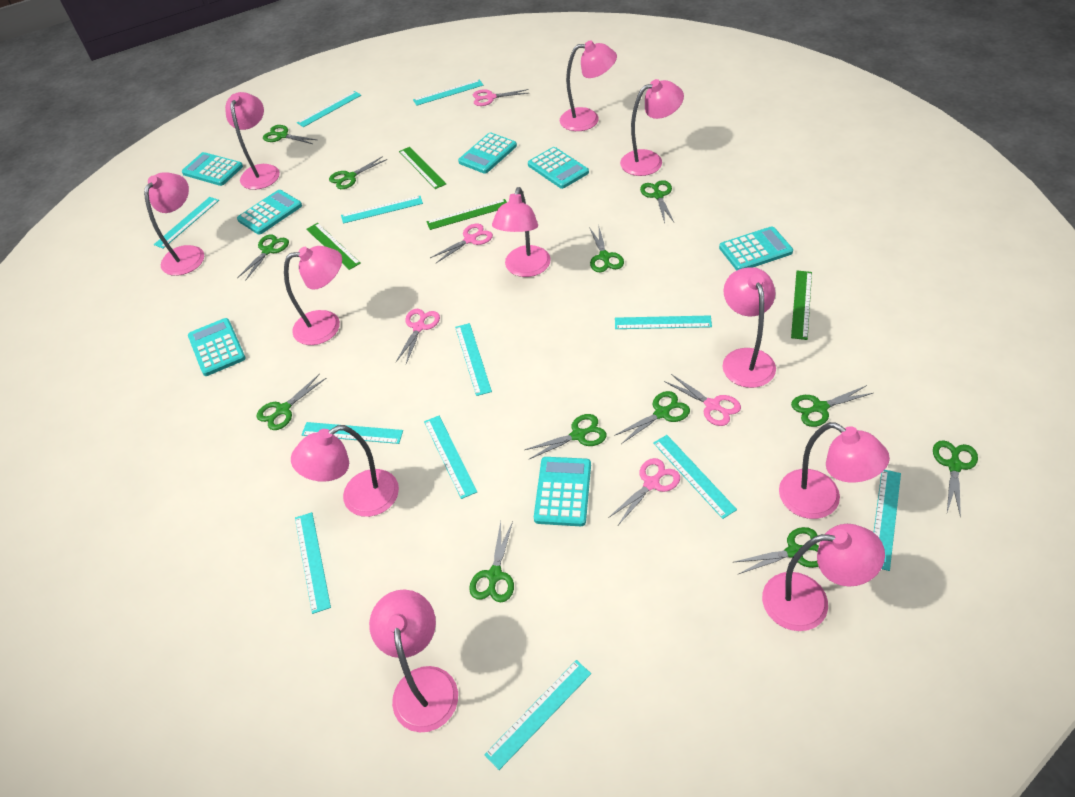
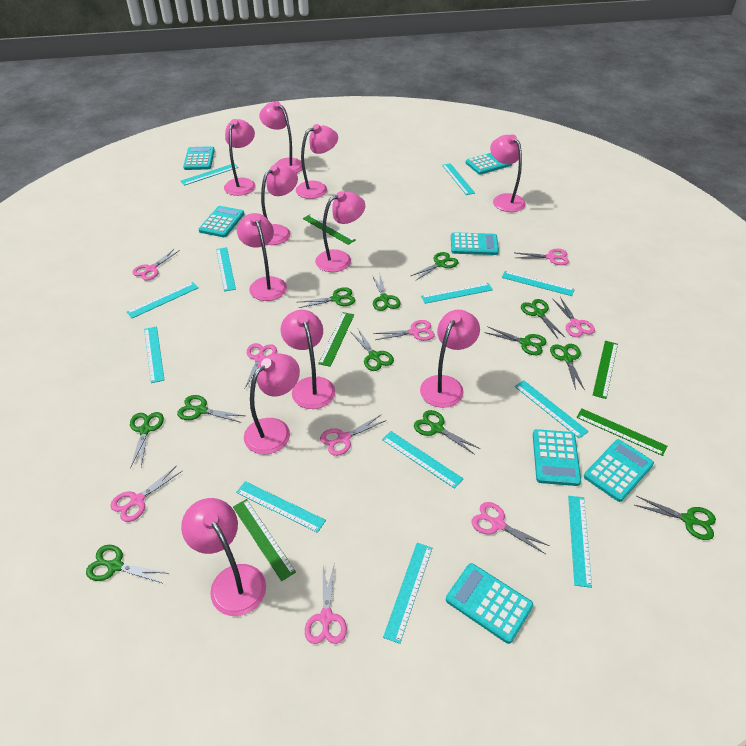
green ruler: [306,223,361,270] [399,147,446,189] [426,199,507,230] [791,270,812,340] = 4 -> [233,499,296,581] [303,214,355,245] [318,312,354,367] [576,408,667,456] [593,341,618,399] = 5
pink scissors: [396,309,440,364] [430,224,493,263] [473,89,529,106] [608,458,680,525] [664,374,741,426] = 5 -> [110,465,182,522] [132,248,180,280] [244,343,277,389] [305,566,347,644] [320,415,387,456] [373,320,435,341] [471,502,550,554] [516,249,569,265] [553,297,595,337] = 9

